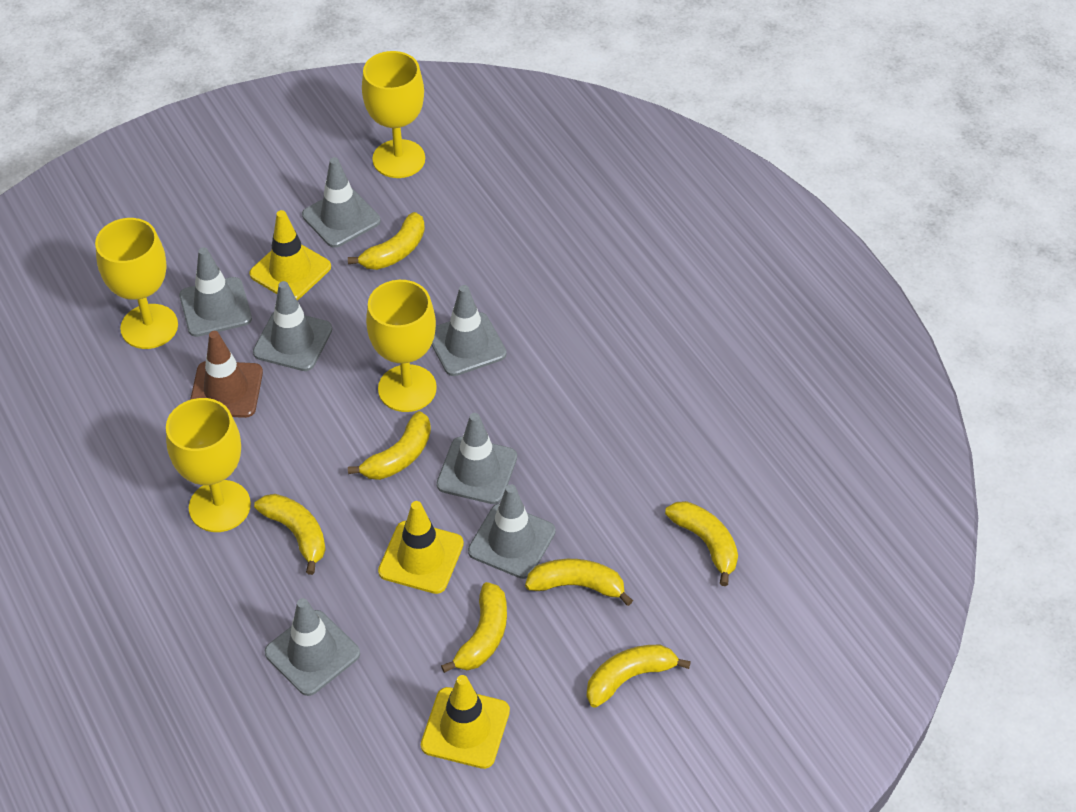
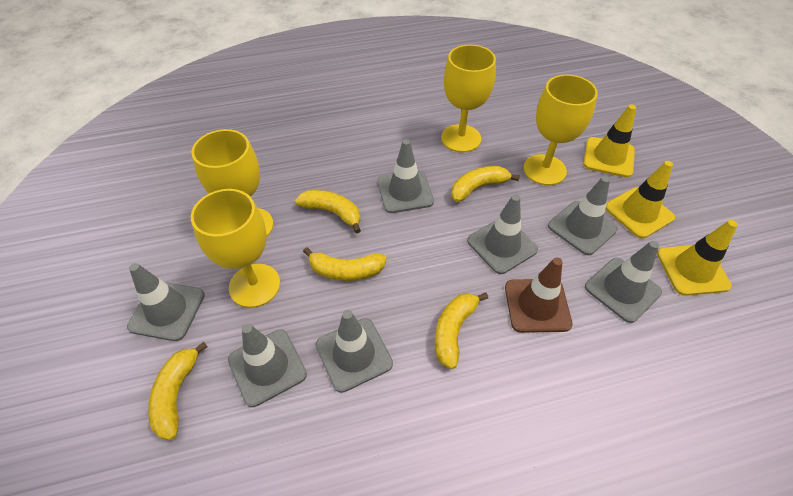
yellow banana: [254,494,326,575] [348,212,425,270] [348,411,431,480] [441,582,507,673] [525,559,633,606] [587,645,691,708] [665,501,738,586] = 7 -> [148,342,208,440] [295,190,361,234] [303,247,386,281] [435,293,488,369] [451,166,520,202] = 5

